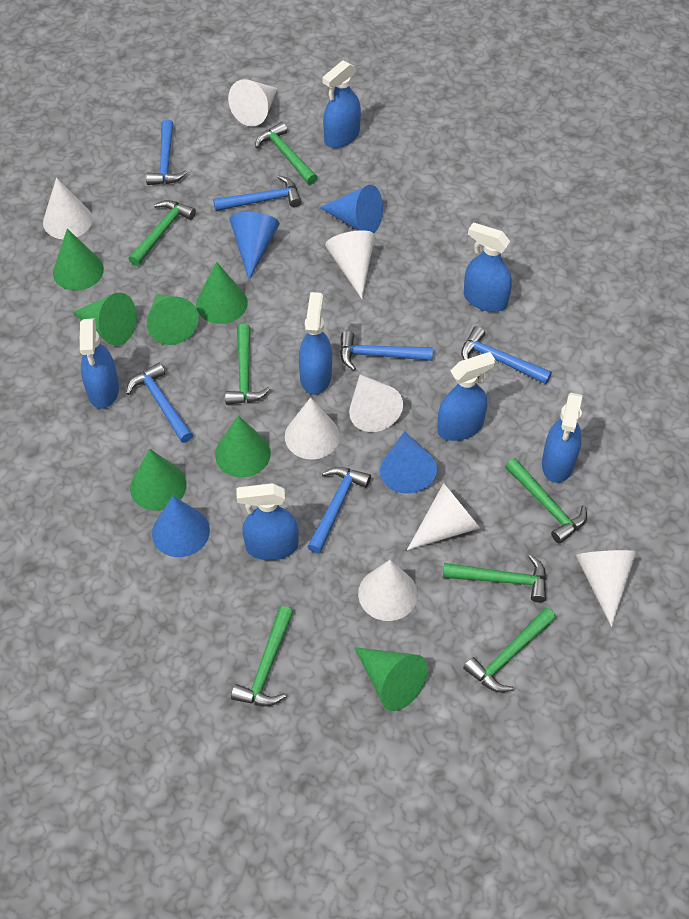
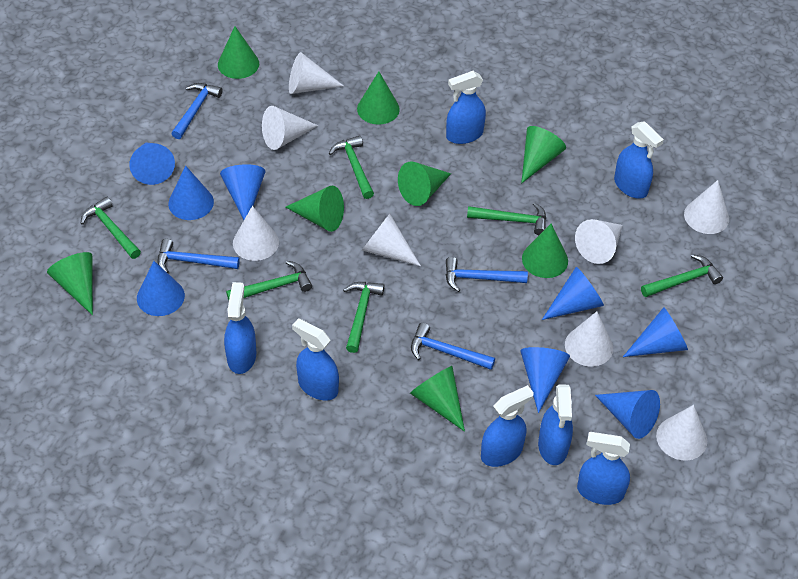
blue cone: [152,496,210,557] [229,212,280,280] [320,185,383,233] [380,431,437,493] = 4 -> [129,142,175,185] [137,261,185,316] [168,166,214,220] [220,164,265,220] [520,347,570,413] [542,267,604,320] [595,390,660,439] [623,307,688,357] = 8
blue hammer: [126,363,193,443] [146,119,187,185] [213,175,302,211] [307,467,371,554] [340,331,433,371] [461,326,552,384] = 6 -> [157,239,240,273] [171,83,223,139] [411,323,495,370] [446,257,528,292] = 4
green cone: [53,229,104,290] [73,293,137,346] [130,449,187,511] [147,294,199,345] [196,262,248,324] [215,415,271,478] [355,647,428,711] = 7 -> [47,252,93,315] [218,26,259,79] [286,186,344,232] [357,71,400,125] [398,161,451,206] [410,366,465,432] [521,126,566,183] [522,224,568,278] = 8
green hammer: [129,200,196,266] [225,324,270,405] [231,606,293,706] [255,122,317,185] [443,554,546,603] [463,608,556,692] [505,458,587,544] = 7 -> [81,197,141,259] [226,261,312,300] [329,135,374,199] [343,282,384,353] [467,202,546,235] [641,254,723,297] = 6

